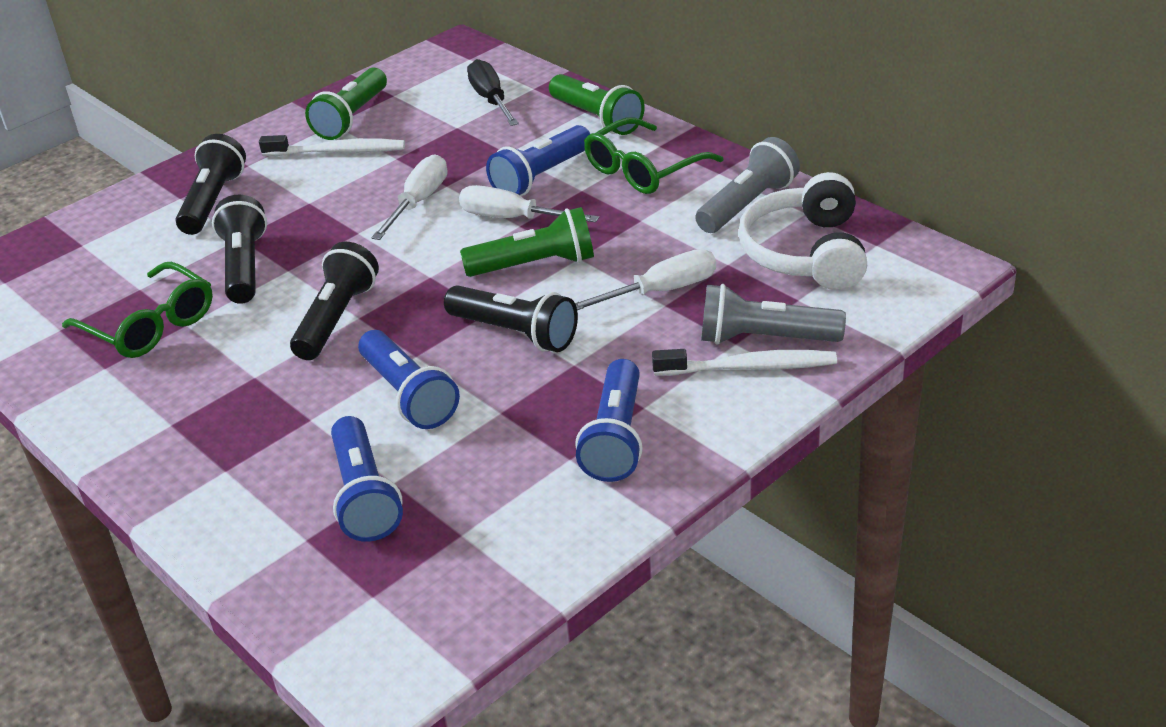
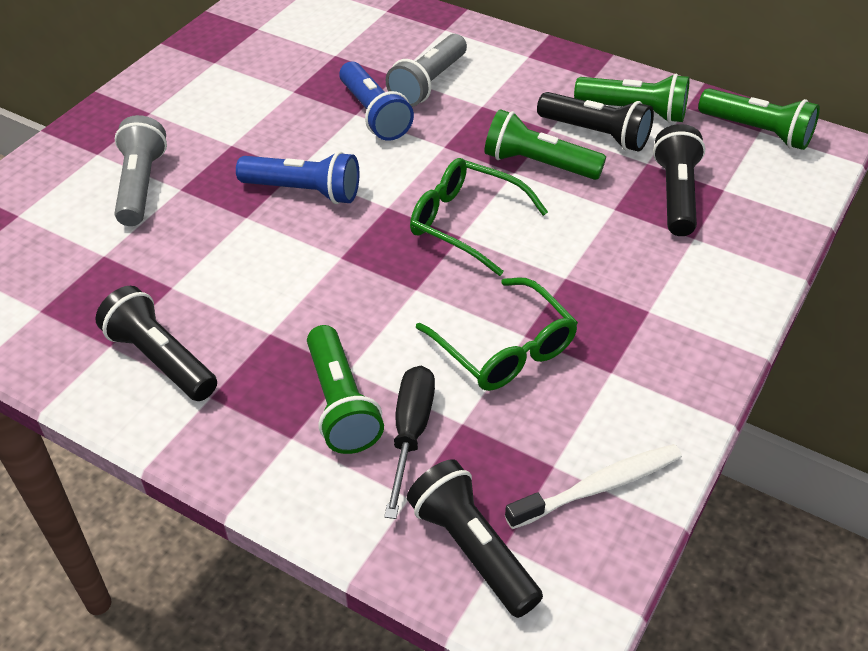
blue flashlight: [331,416,403,542] [358,330,460,429] [486,125,590,196] [575,359,643,482] = 4 -> [236,151,359,204] [339,62,414,141] = 2
green flashlight: [305,68,387,140] [460,207,594,277] [549,74,645,135] = 3 -> [307,325,384,454] [485,109,606,180] [574,74,690,123] [698,88,820,150] = 4
white headphones: [738,172,867,290] = 1 -> none = 0
white screwdriver: [371,154,447,240] [459,185,599,223] [575,249,716,310] = 3 -> none = 0
white toothbrush: [259,135,405,156] [652,349,837,376] = 2 -> [505,444,682,529] = 1

